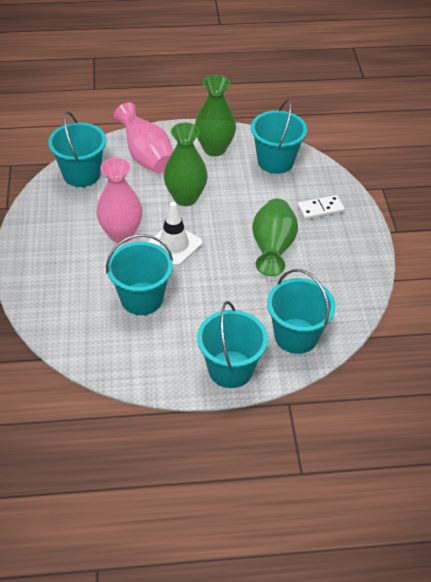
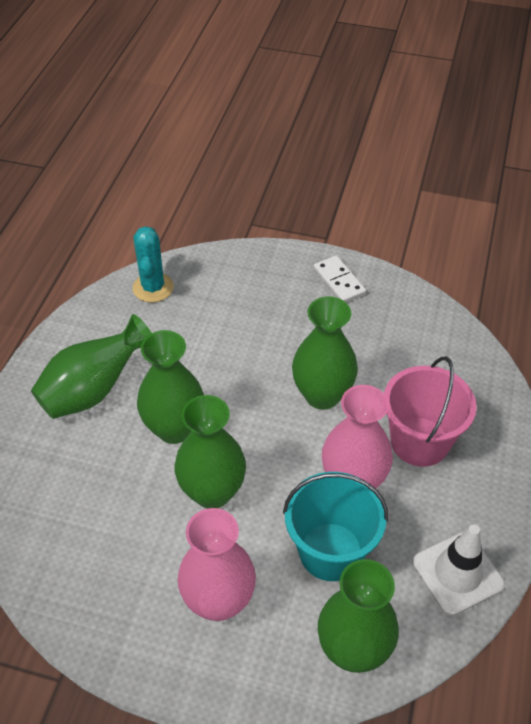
green vase: [164,122,208,206] [195,75,236,156] [252,198,298,276] = 3 -> [31,314,152,419] [137,330,204,444] [175,395,246,509] [292,296,358,410] [318,559,399,673] = 5
pink bucket: none = 0 -> [384,357,477,467] = 1
turquoise bucket: [48,111,106,187] [106,234,173,315] [197,301,268,388] [251,99,307,174] [267,269,336,354] = 5 -> [283,472,388,581] = 1
turquoise cactus: none = 0 -> [132,226,174,303] = 1

